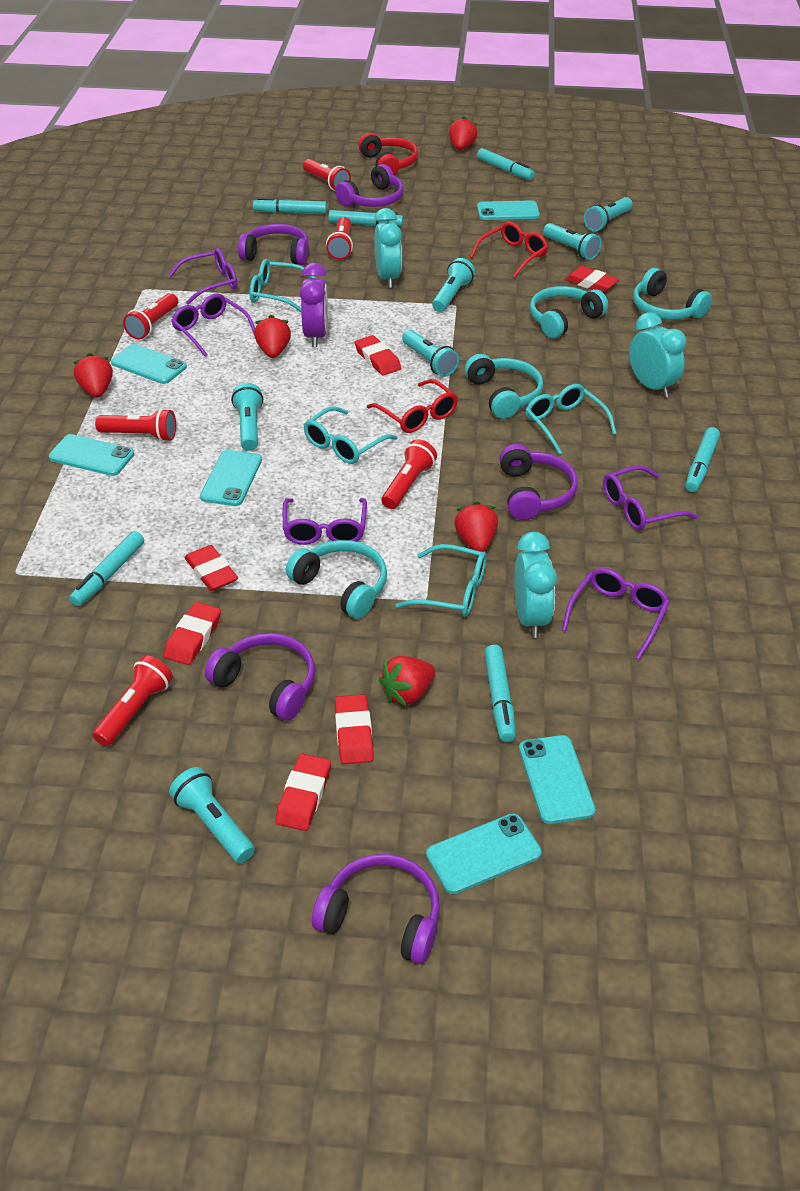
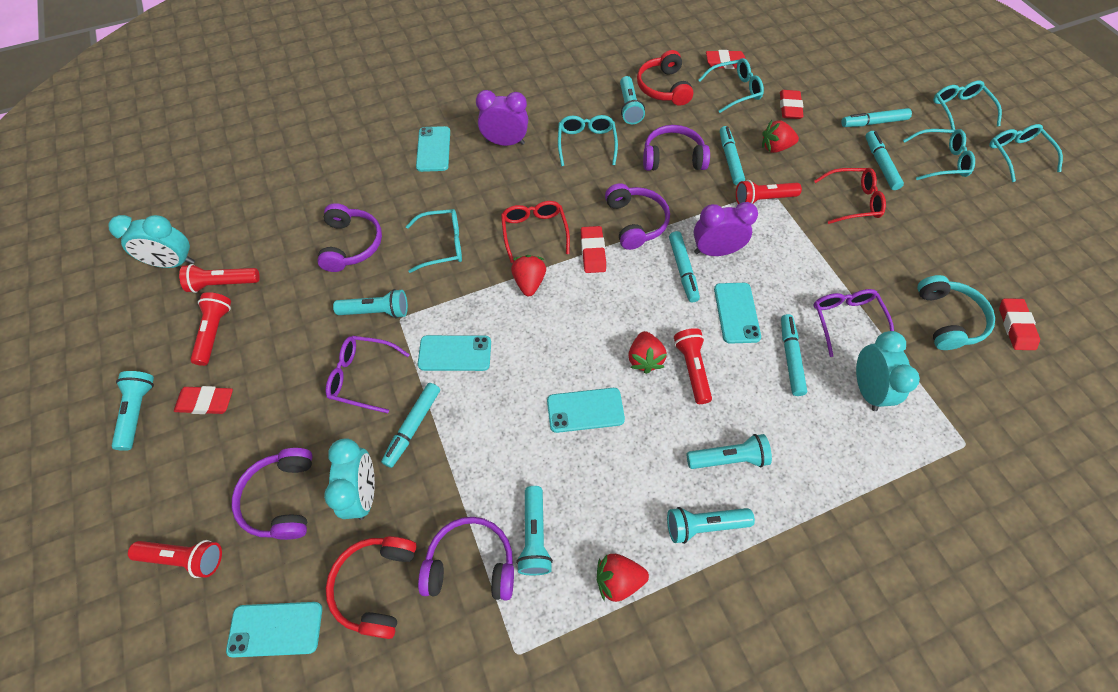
purple clock: [300,263,328,347] = 1 -> [476,90,528,146] [694,202,758,256] = 2
purple glasses: [168,248,237,305] [171,294,255,357] [283,498,367,545] [562,568,670,660] [603,465,698,530] = 5 -> [326,336,410,413] [813,289,894,357] = 2
red eraser: [164,602,221,665] [184,545,238,591] [275,754,331,831] [335,694,374,764] [355,335,401,376] [565,266,619,293] = 6 -> [174,386,233,414] [581,226,606,273] [706,50,746,69] [780,90,804,119] [999,298,1040,350] = 5
red flashlight: [92,655,173,747] [95,409,176,442] [123,293,178,340] [303,159,351,191] [326,217,353,260] [382,439,437,509] = 6 -> [128,540,222,578] [179,264,260,293] [190,292,231,366] [674,328,712,404] [736,180,802,204] = 5
red headphones: [358,133,418,175] = 1 -> [326,536,417,639] [637,50,693,106] = 2
red strawberry: [73,353,113,398] [254,315,291,358] [379,656,435,706] [449,116,477,150] [454,501,498,552] = 5 -> [511,255,546,296] [597,554,649,602] [628,331,667,374] [762,120,799,153] = 4
turquoise glasses: [250,259,316,312] [303,406,398,464] [396,544,487,617] [526,384,617,455] = 4 -> [406,209,462,273] [558,115,618,166] [698,58,764,113] [903,129,975,180] [933,81,1002,130] [989,124,1063,182] = 6
turquoise headphones: [286,540,387,619] [465,354,543,419] [530,286,608,339] [633,268,712,320] = 4 -> [917,275,995,350] = 1
turquoise phone: [49,434,134,476] [111,344,187,384] [200,450,262,506] [426,813,542,894] [477,200,540,220] [519,735,595,824] = 6 -> [226,602,322,657] [416,126,450,172] [418,335,491,371] [547,388,625,433] [714,283,761,344] = 5

